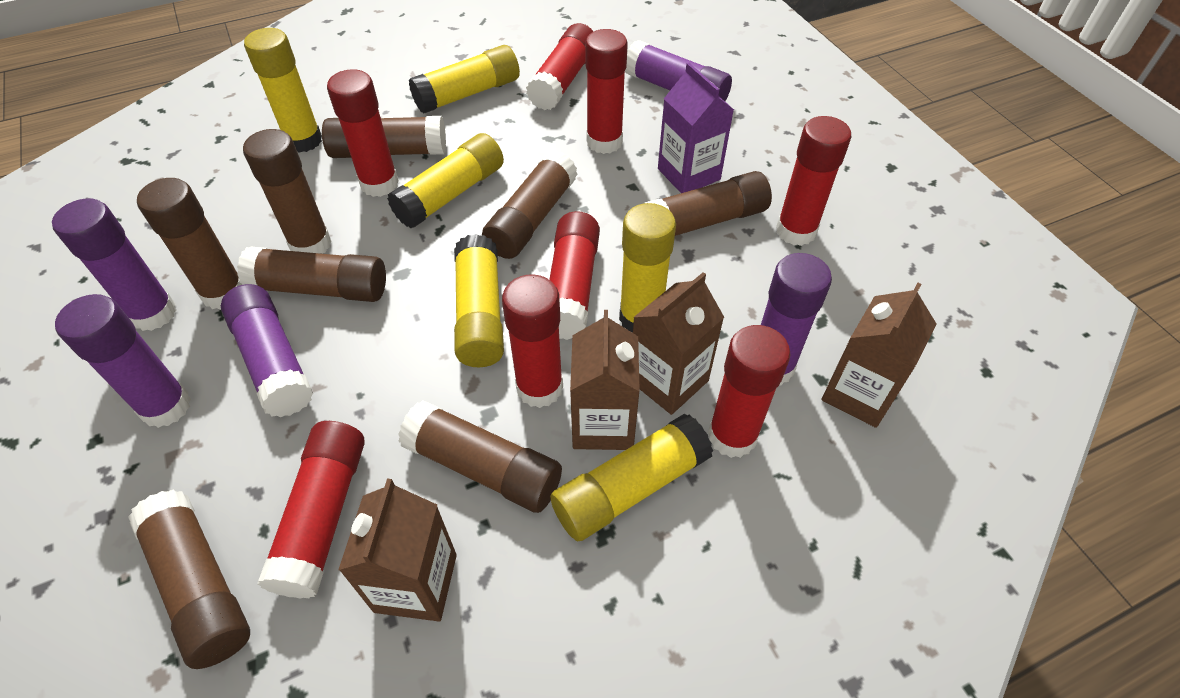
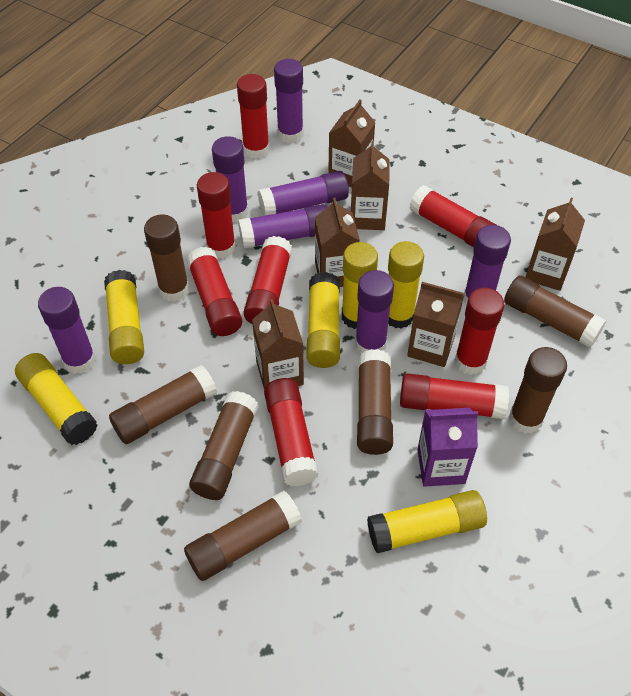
brown carton: [338,479,457,621] [570,310,640,450] [633,272,724,415] [821,283,936,428] = 4 -> [252,299,304,390] [315,198,360,287] [328,99,376,188] [351,141,390,230] [407,282,464,367] [525,198,585,291] = 6
brown glue stick: [128,490,250,669] [137,178,242,310] [237,247,386,302] [243,129,332,254] [322,116,446,158] [398,400,562,513] [482,150,578,259] [645,171,772,236] = 8 -> [109,365,217,444] [144,214,189,302] [184,491,302,581] [189,391,259,500] [357,349,393,455] [504,276,607,348] [509,347,567,434] = 7
purple glue stick: [52,198,177,331] [55,294,191,428] [221,284,313,417] [625,40,732,101] [761,253,832,385] = 5 -> [38,287,96,374] [212,136,248,222] [238,204,327,249] [258,171,349,216] [274,59,303,143] [355,270,394,354] [463,225,511,306] = 7

